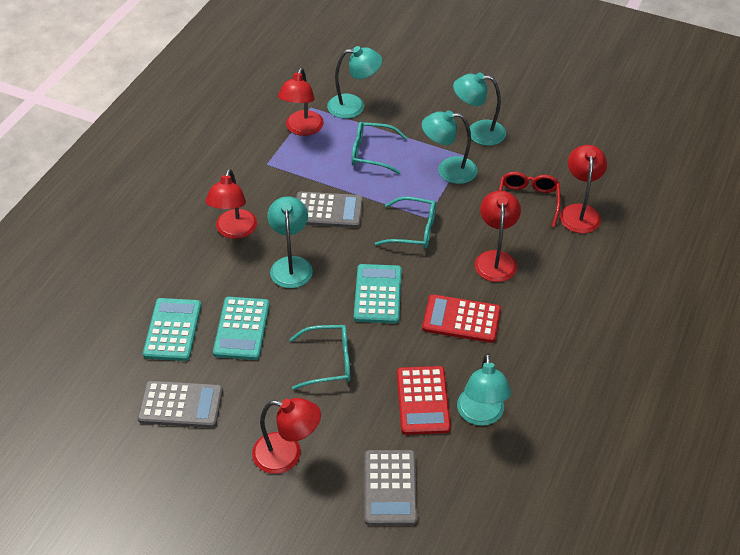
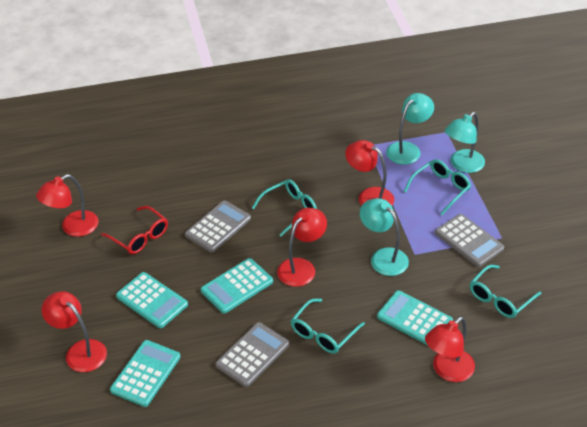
red calculator: [397,366,451,435] [422,294,501,343] = 2 -> none = 0
turquoise calculator: [143,298,201,361] [213,297,270,360] [354,264,402,323] = 3 -> [110,340,181,407] [116,272,188,328] [201,258,273,314] [377,290,453,345] = 4
turquoise glasses: [290,325,350,390] [351,122,407,174] [375,197,436,249] = 3 -> [252,179,317,237] [291,299,365,353] [404,159,471,215] [470,265,541,318] = 4
turquoise lamp: [267,196,313,288] [327,46,382,119] [422,110,478,184] [453,72,506,146] [457,353,511,426] = 5 -> [360,198,409,276] [386,93,434,165] [445,112,485,173] = 3

